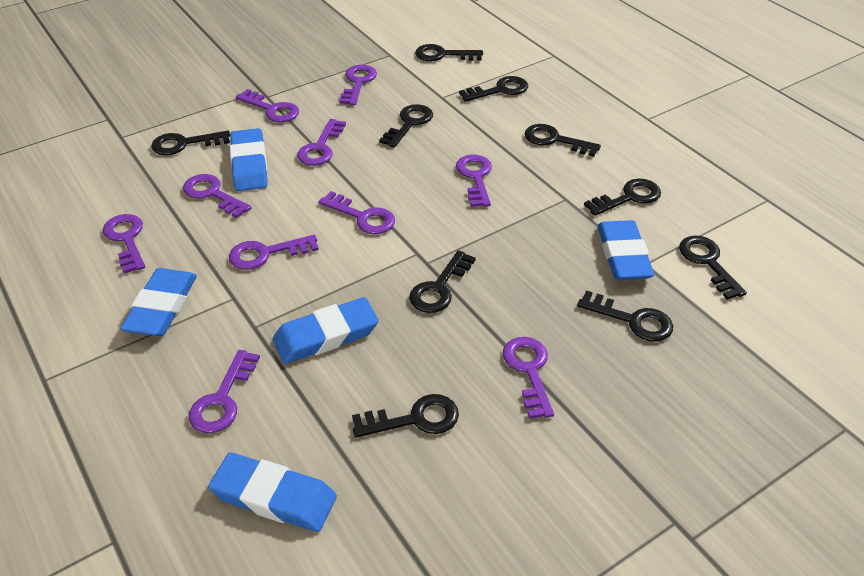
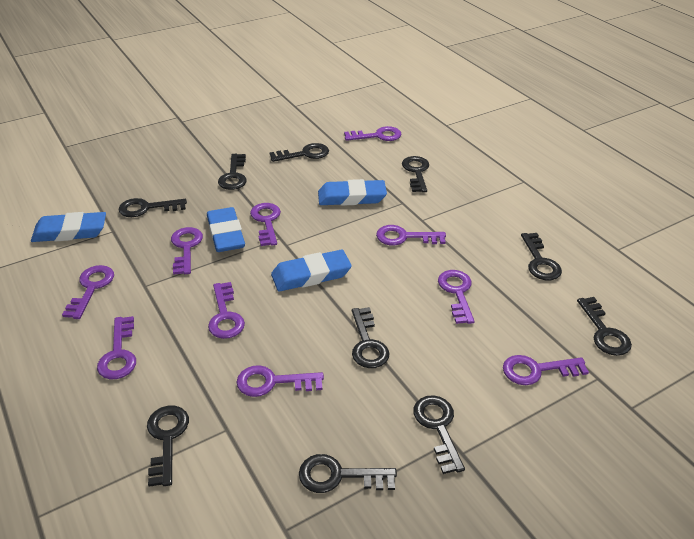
blue eraser: [120,268,197,336] [208,452,337,532] [230,128,268,191] [273,297,379,364] [598,220,654,280] = 5 -> [31,212,106,242] [207,207,245,252] [271,249,352,291] [318,179,387,206] = 4

